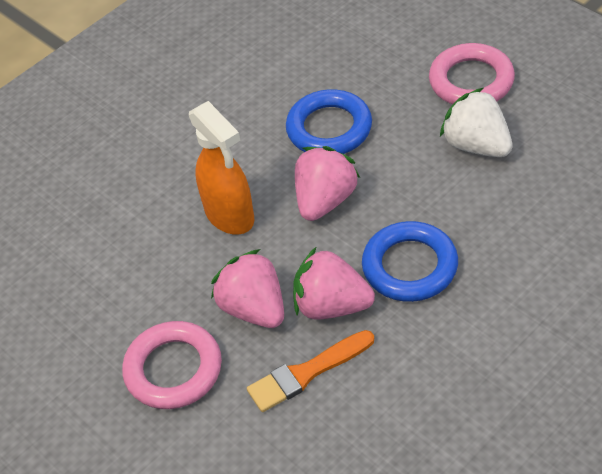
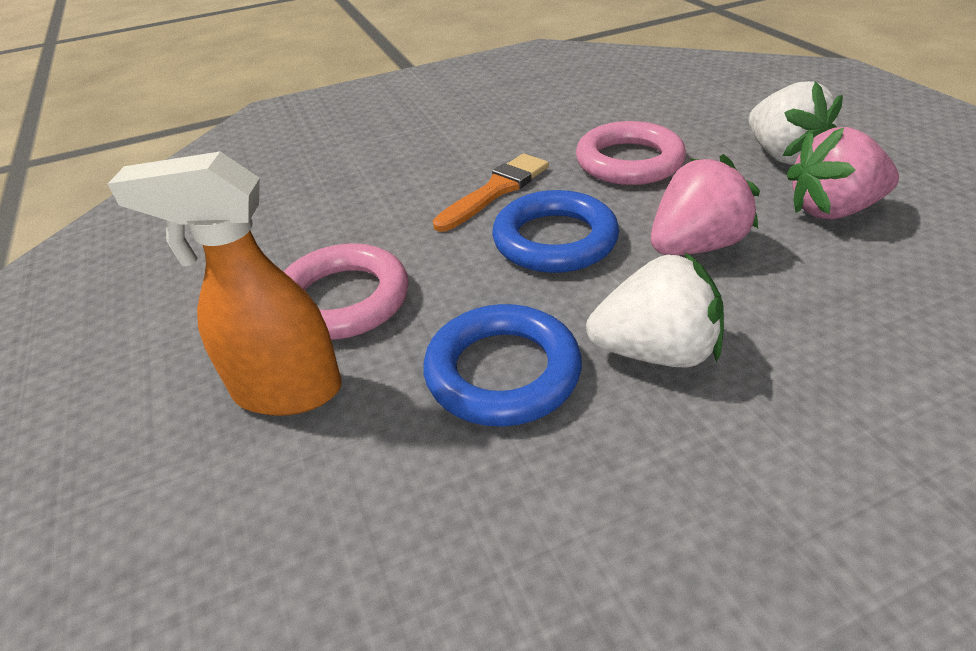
pink strawberry: [211,249,284,328] [293,247,375,320] [295,146,360,221] = 3 -> [651,154,760,255] [787,127,899,220] = 2
white strawberry: [440,88,513,157] = 1 -> [586,252,724,367] [748,81,843,165] = 2

